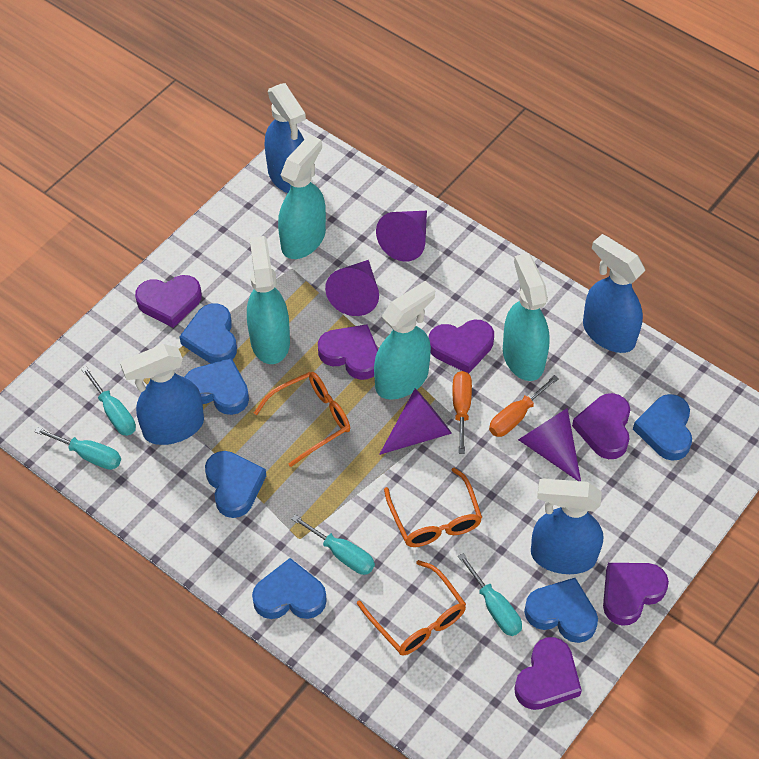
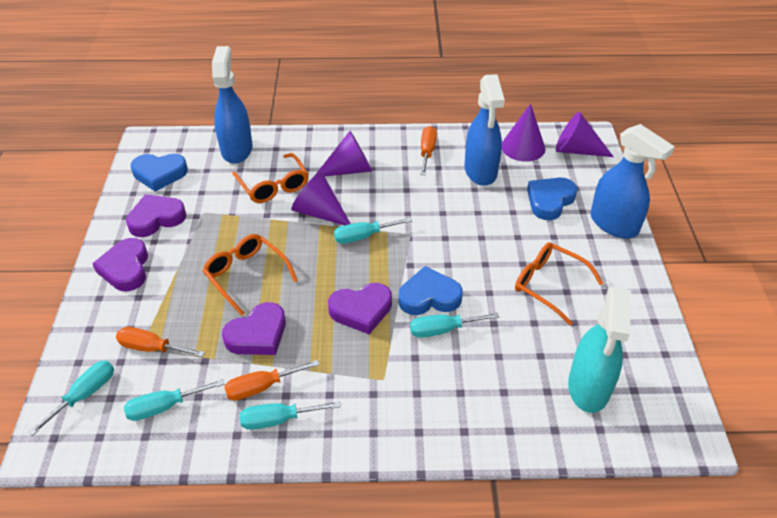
blue heart: [180,303,237,363] [185,358,249,415] [205,451,266,518] [252,558,327,619] [524,578,598,643] [633,394,692,461] = 6 -> [131,154,188,192] [399,266,463,315] [527,177,577,220] = 3
blue spray bottle: [120,344,204,445] [265,83,306,193] [531,478,603,574] [583,234,645,353] = 4 -> [212,46,252,164] [464,74,505,186] [590,124,675,239] = 3
orange screwdriver: [453,371,472,454] [489,375,559,437] = 2 -> [116,327,205,357] [224,360,320,401] [421,126,437,175] = 3
purple heart: [135,275,202,328] [318,324,378,380] [429,320,494,374] [514,637,582,710] [572,393,630,459] [603,563,669,626] = 6 -> [92,238,148,291] [126,194,187,237] [222,302,286,355] [328,283,392,334] = 4
turquoise screwdriver: [34,427,121,470] [81,366,136,436] [292,514,375,575] [458,553,522,636] = 4 -> [28,361,114,436] [124,379,225,421] [240,401,341,430] [334,217,412,244] [410,313,499,338] = 5
turquoise spray bottle: [247,236,290,364] [278,134,326,259] [374,281,435,400] [503,253,550,381] = 4 -> [568,287,631,413] = 1

